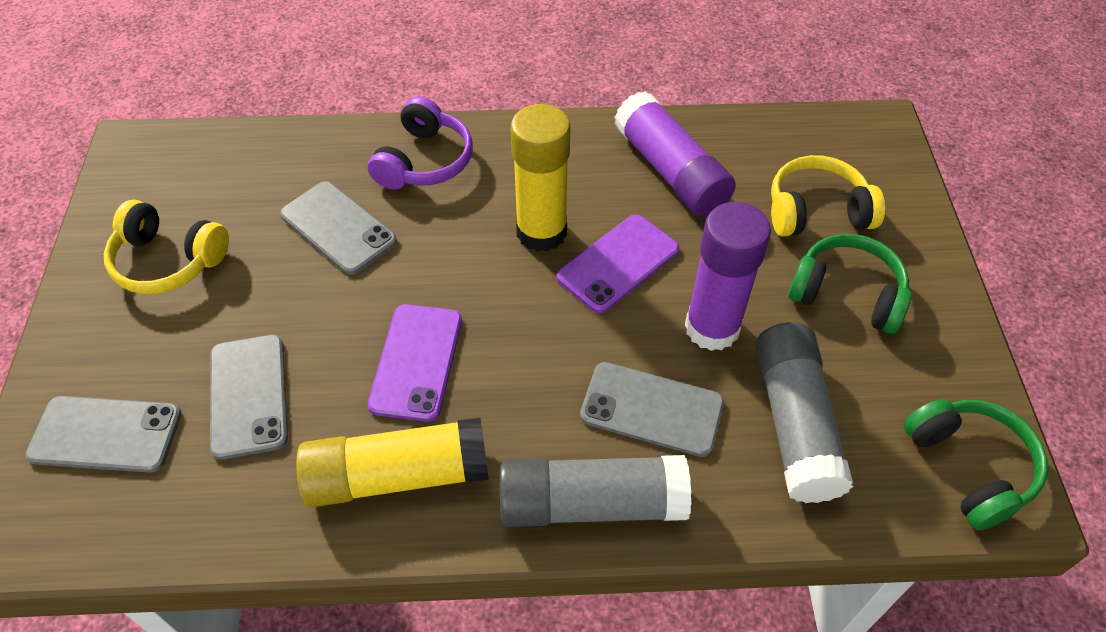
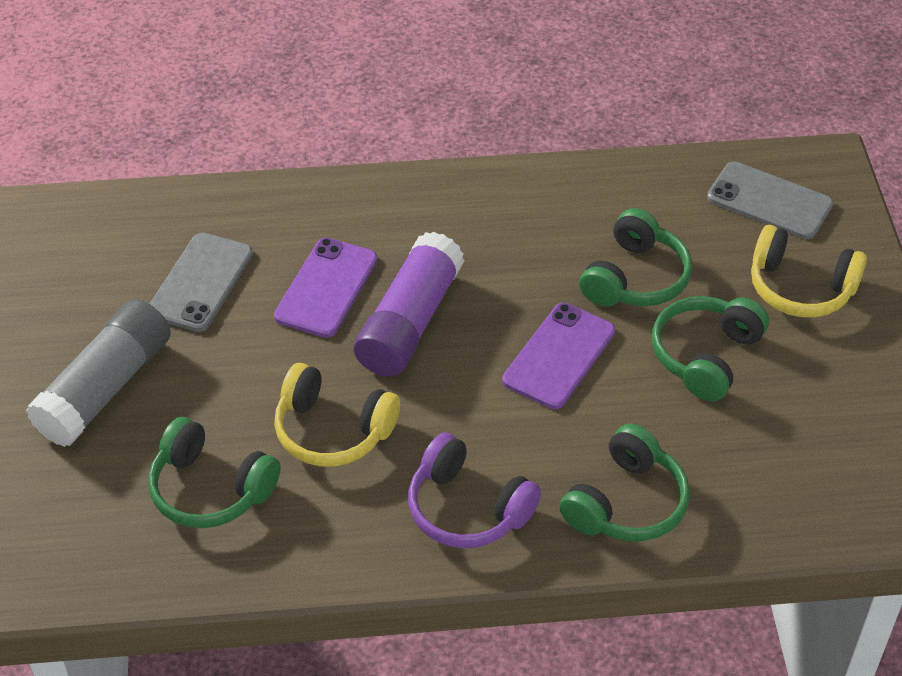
green headphones: [788,234,911,334] [904,399,1048,530] = 2 -> [148,417,281,528] [559,424,690,541] [579,208,692,307] [652,296,769,401] = 4
grey glue stick: [500,455,691,527] [755,322,854,503] = 2 -> [26,299,171,447] = 1
grey phone: [25,396,182,473] [210,335,288,460] [280,181,397,275] [580,362,724,457] = 4 -> [150,233,253,332] [707,162,833,239] = 2
purple glue stick: [614,91,736,217] [685,202,771,351] = 2 -> [354,232,464,377] = 1
yellow glue stick: [296,417,489,507] [511,104,571,252] = 2 -> none = 0

